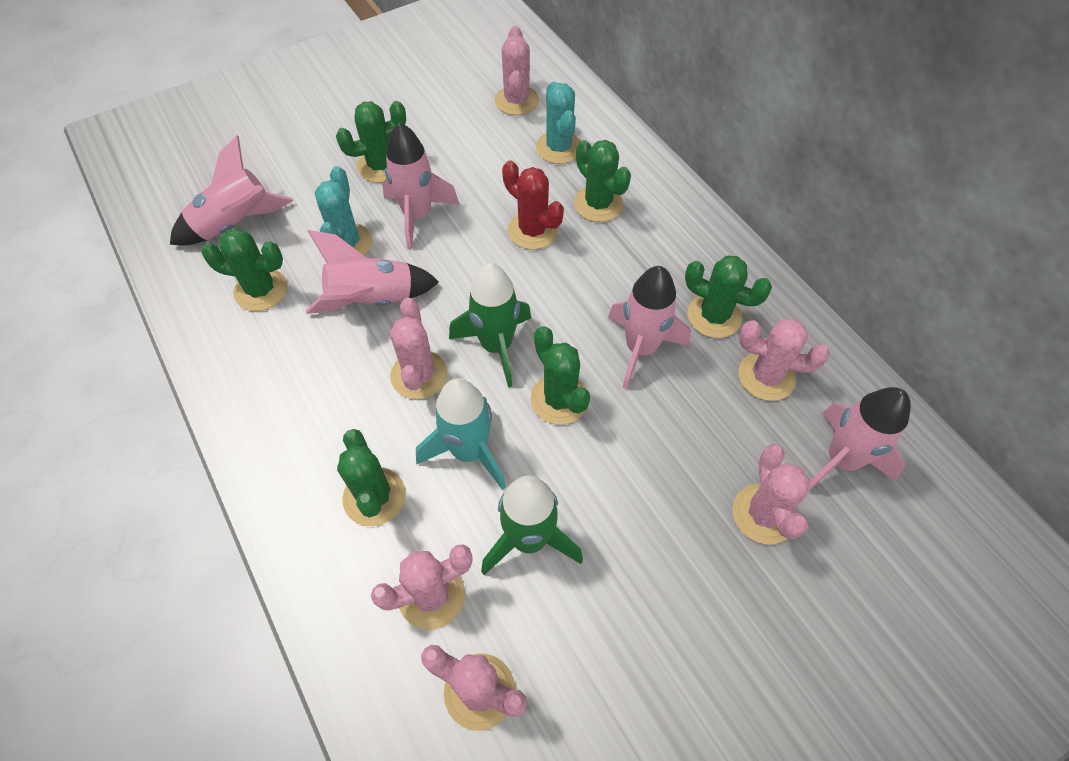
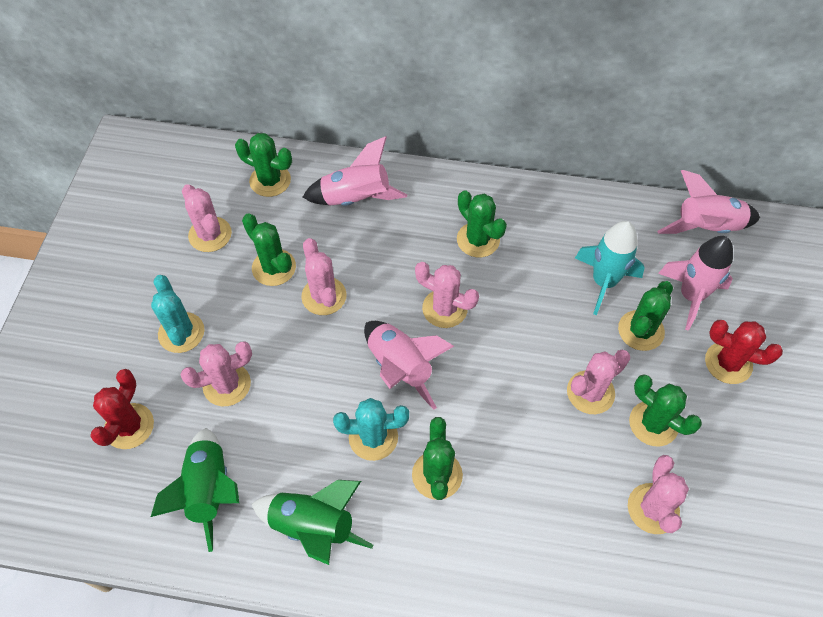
pink rocket: [170,135,293,246] [306,230,439,314] [382,122,459,250] [608,266,691,389] [808,387,911,491] = 5 -> [303,136,407,206] [364,321,454,410] [657,170,760,234] [658,236,733,331] = 4
red cactus: [502,160,564,250] = 1 -> [90,369,154,449] [705,320,783,384] = 2

